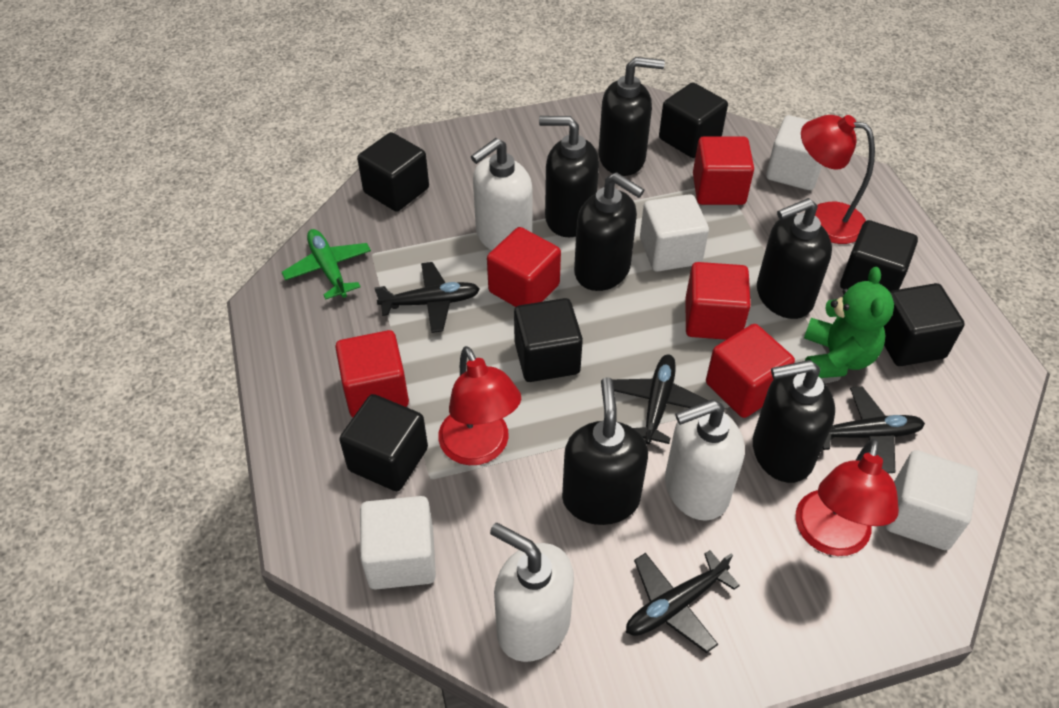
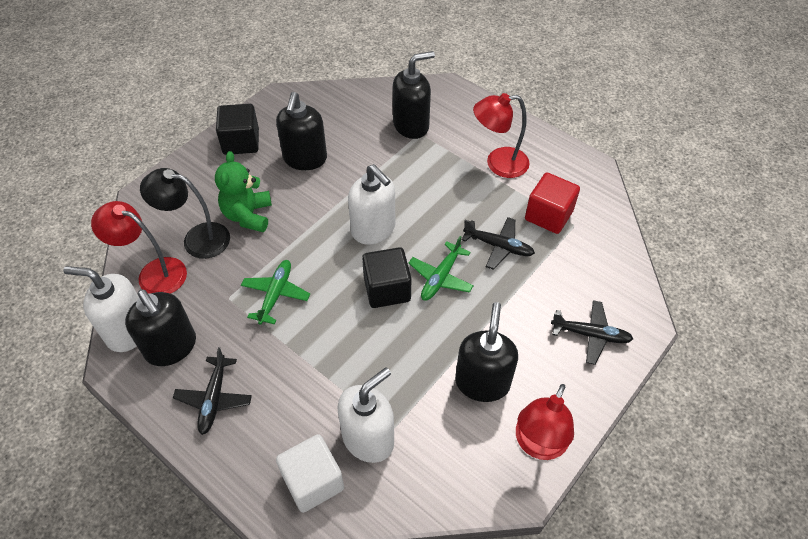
black cube: [339,394,428,491] [357,132,429,212] [514,298,583,382] [659,83,728,158] [840,220,918,292] [884,283,965,366] = 6 -> [216,104,259,155] [362,247,412,308] = 2
black lamp: none = 0 -> [140,168,230,259] = 1
black plane: [374,262,480,333] [612,355,708,444] [626,550,740,653] [823,386,925,473] = 4 -> [173,347,252,435] [462,217,535,270] [551,300,633,365] = 3
black soap dispenser: [539,116,599,237] [562,377,648,525] [574,172,644,291] [599,57,665,176] [753,360,835,483] [757,198,832,319] = 6 -> [125,289,196,366] [276,92,327,170] [393,51,435,139] [455,302,518,402] = 4
green plane: [282,229,371,299] = 1 -> [241,260,310,325] [409,236,474,301] = 2
red cube: [335,330,409,417] [487,227,561,307] [686,262,751,340] [693,136,754,205] [706,324,795,418] = 5 -> [525,173,580,234] = 1
white cube: [360,496,436,590] [640,194,709,272] [766,115,822,190] [885,450,978,550] = 4 -> [276,434,344,513] = 1

